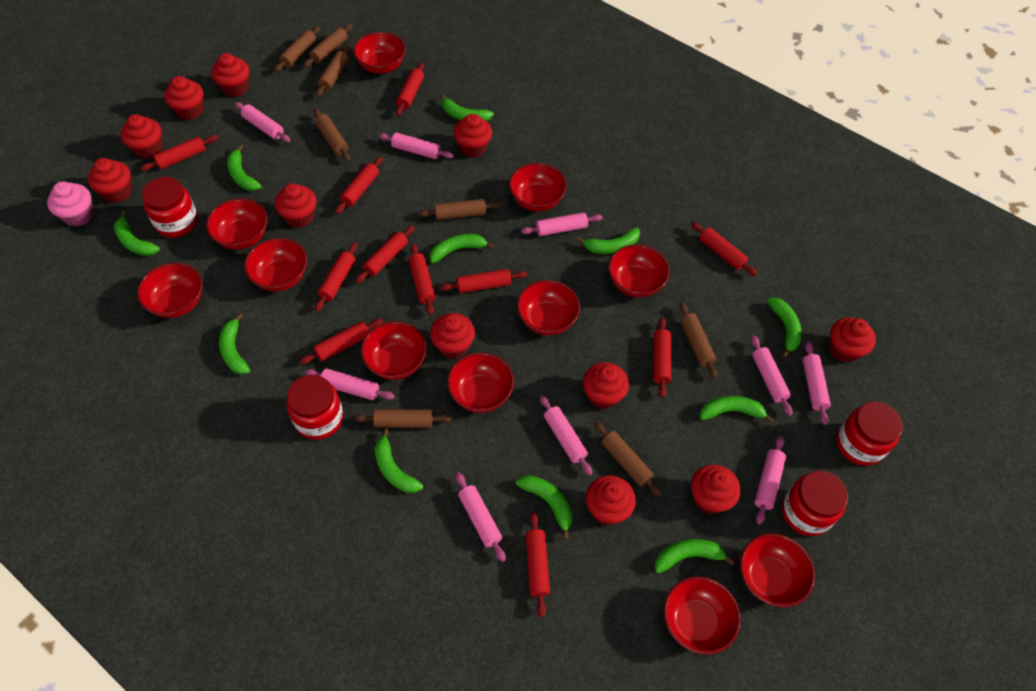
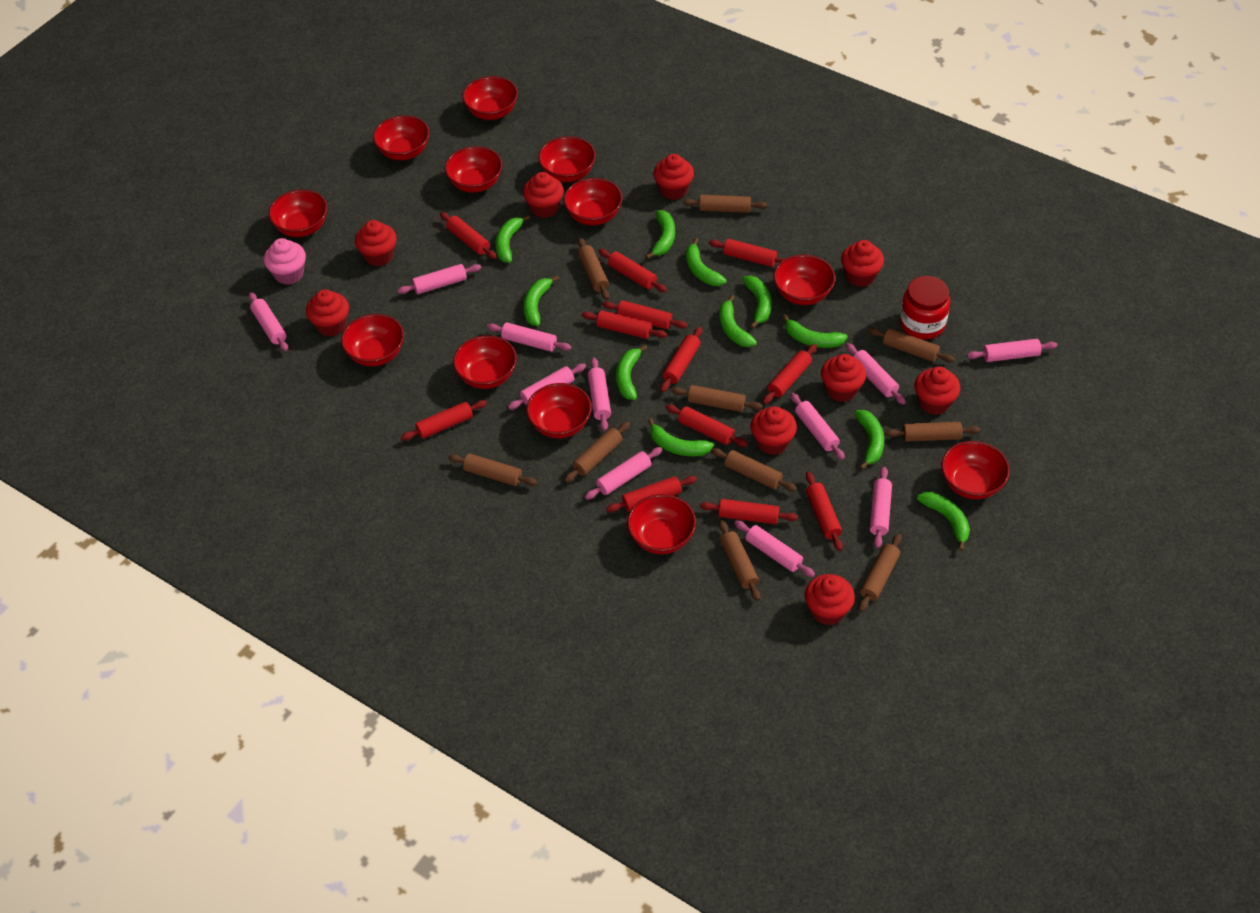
brown rolling pin: [275,26,320,72] [304,24,353,67] [314,109,350,161] [316,46,350,97] [355,409,452,428] [419,199,502,220] [594,421,662,497] [679,302,718,379] = 8 -> [448,454,537,486] [564,421,630,483] [578,238,609,300] [671,385,763,412] [683,195,767,213] [711,448,797,492] [719,520,760,601] [858,534,902,612] [868,328,955,363] [885,422,980,442] = 10
pink rolling pin: [235,102,290,142] [305,368,395,400] [379,133,454,159] [456,472,506,562] [521,212,603,236] [540,395,592,476] [751,335,793,416] [754,436,786,525] [803,341,831,425] = 9 -> [249,292,288,351] [397,264,481,294] [487,323,571,352] [508,363,586,410] [585,447,662,500] [588,358,611,431] [734,520,815,577] [791,393,845,460] [846,343,906,405] [870,467,892,548] [967,339,1057,362] = 11
red bowl: [137,263,203,318] [206,198,268,250] [244,238,307,291] [353,32,406,74] [361,321,427,380] [447,353,514,413] [509,163,567,211] [517,280,580,335] [609,244,670,297] [664,576,741,655] [740,533,815,607] = 11 -> [268,190,328,237] [341,314,404,366] [373,115,430,160] [445,146,503,192] [453,335,517,389] [462,76,518,120] [526,383,592,438] [538,136,596,182] [563,178,623,225] [627,494,696,554] [774,255,835,305] [941,441,1010,499] = 12
red cupcake: [88,158,132,203] [121,114,162,159] [164,76,203,120] [211,53,249,97] [275,183,316,228] [430,313,475,359] [454,114,492,158] [583,362,629,409] [586,475,636,525] [691,465,740,514] [829,317,876,363] = 11 -> [306,289,349,337] [355,220,397,266] [523,172,564,218] [653,154,694,200] [751,406,797,455] [805,574,855,625] [821,354,866,402] [841,240,884,287] [915,366,960,415] = 9
red jar: [142,177,198,238] [287,375,343,440] [782,471,848,536] [837,402,903,466] = 4 -> [900,276,950,339] = 1
red rolling pin: [141,135,218,171] [300,318,384,364] [315,242,358,312] [336,157,383,214] [356,225,415,283] [396,63,424,116] [409,243,435,315] [440,269,527,293] [526,512,550,617] [653,317,671,398] [691,222,758,276] = 11 -> [401,400,487,441] [440,212,497,259] [582,310,667,339] [598,249,667,292] [603,300,687,329] [606,476,697,512] [660,327,702,392] [666,404,748,447] [700,499,798,524] [709,239,786,267] [763,344,817,404] [806,472,843,551] = 12

